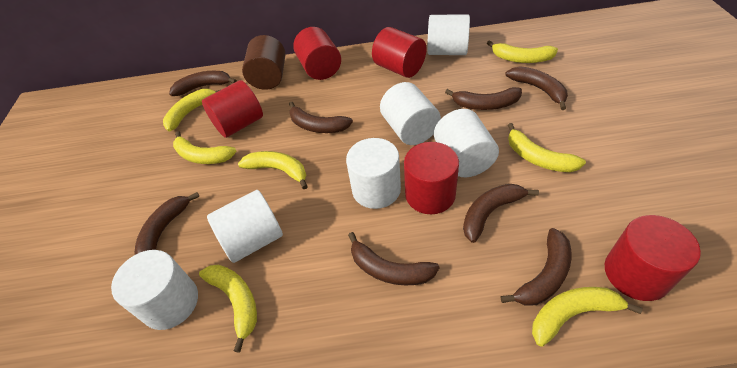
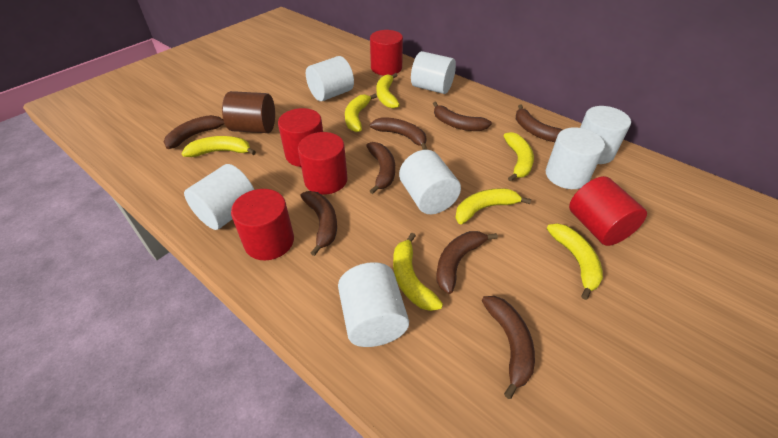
white cylinder: [111,250,198,330] [207,190,283,263] [346,138,401,209] [380,82,441,145] [427,14,470,55] [434,109,499,177] = 6 -> [184,164,254,230] [306,56,354,101] [338,262,409,347] [399,150,461,214] [411,51,456,94] [546,127,605,189] [580,106,631,164] = 7

